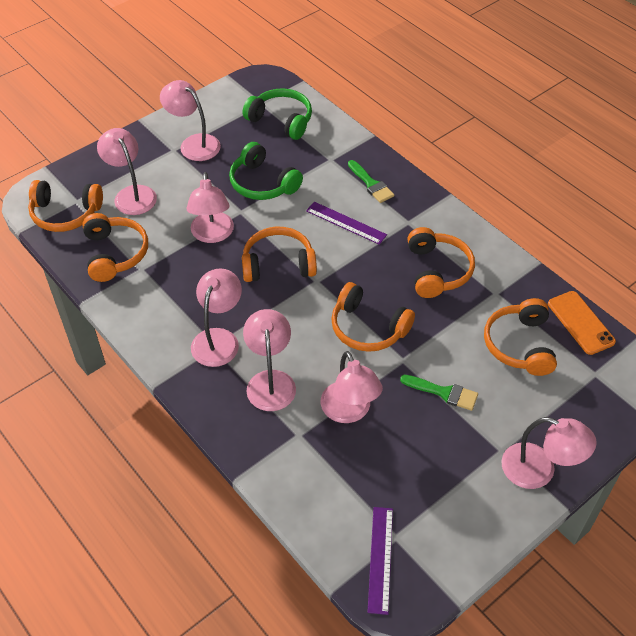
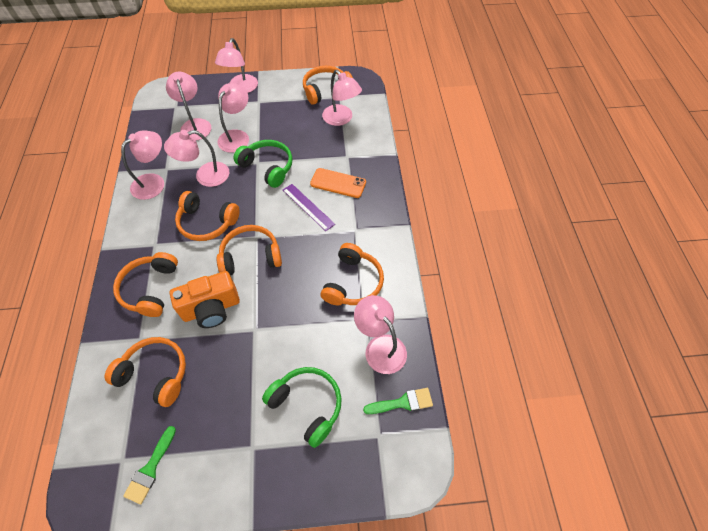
orange camera: none = 0 -> [169,271,240,328] = 1
purple ruler: [306,202,387,245] [367,507,393,615] = 2 -> [283,184,335,231] = 1

